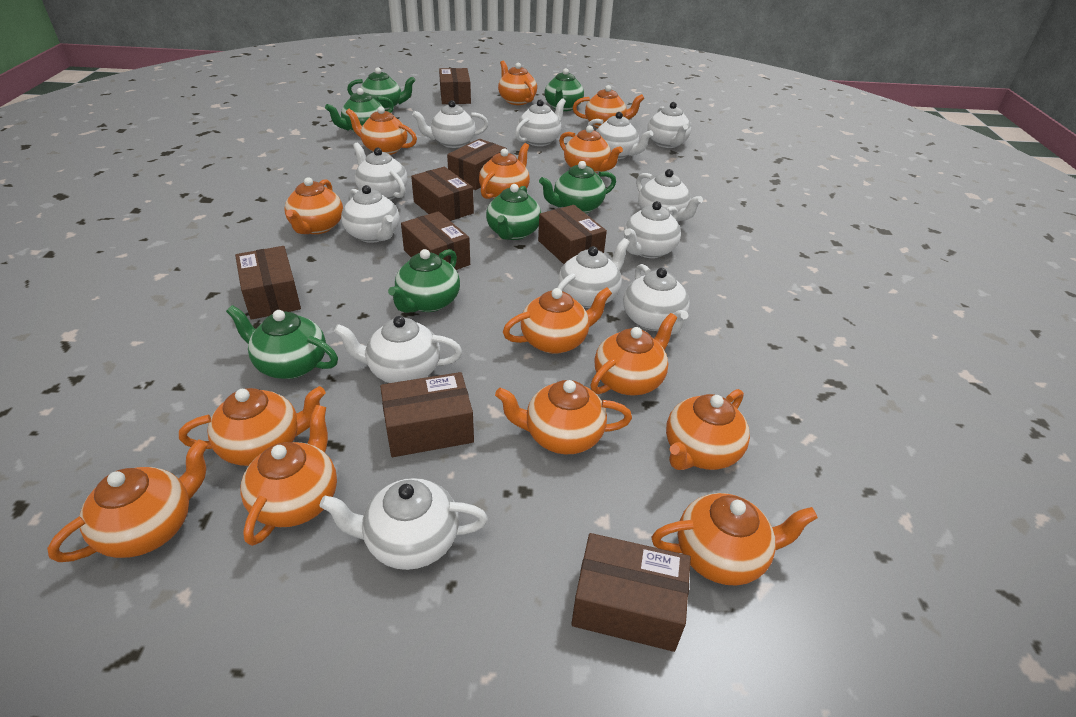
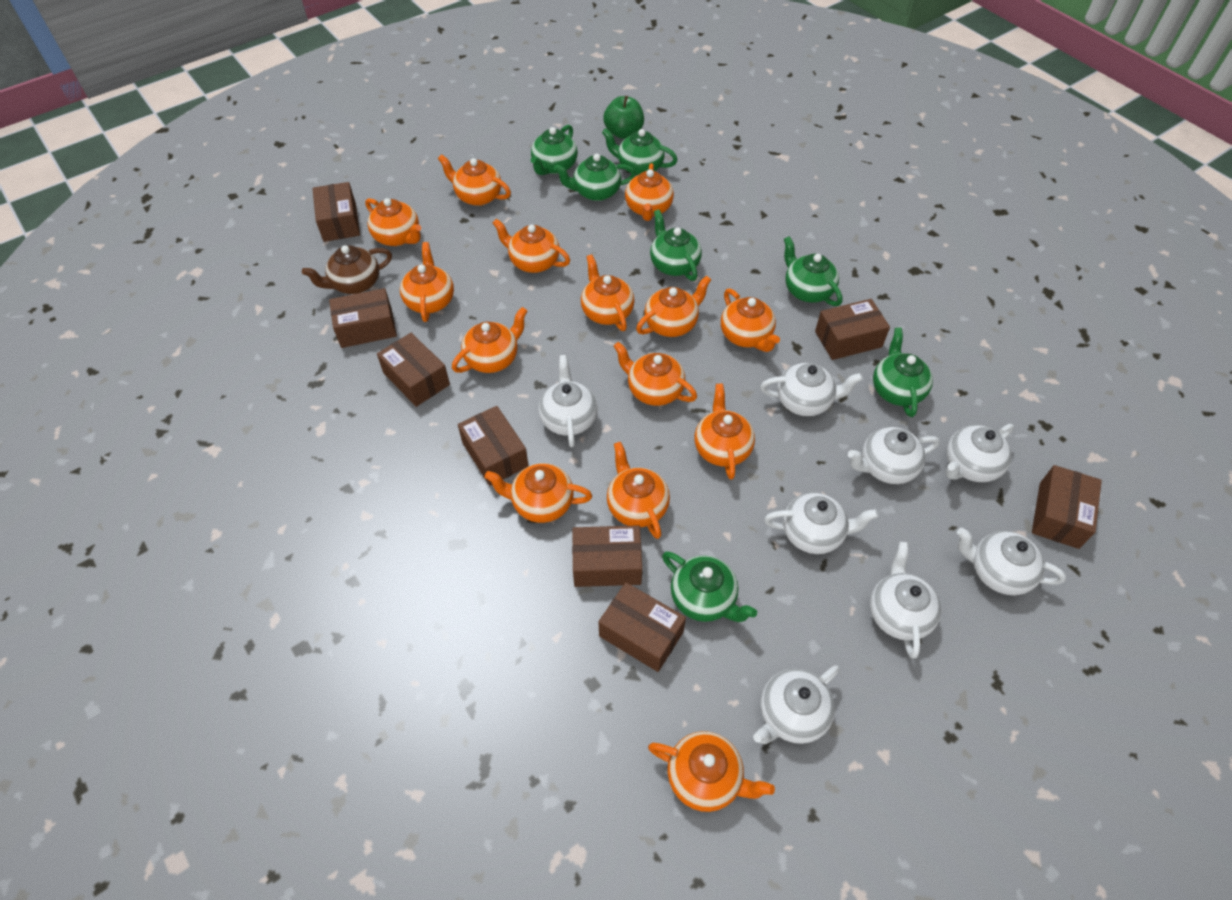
brown teapot: none = 0 -> [302,245,392,294] = 1
green apple: none = 0 -> [603,96,644,139] = 1
white teapot: [319,478,488,570] [334,316,462,383] [341,185,399,243] [353,143,407,200] [412,100,489,148] [515,98,566,146] [557,238,630,308] [587,112,653,159] [623,264,690,335] [624,201,681,258] [636,169,703,221] [647,102,691,148] = 12 -> [539,355,598,447] [753,665,839,744] [760,363,863,416] [764,493,879,554] [848,427,940,484] [870,542,941,659] [946,424,1014,482] [957,528,1066,595] = 8

